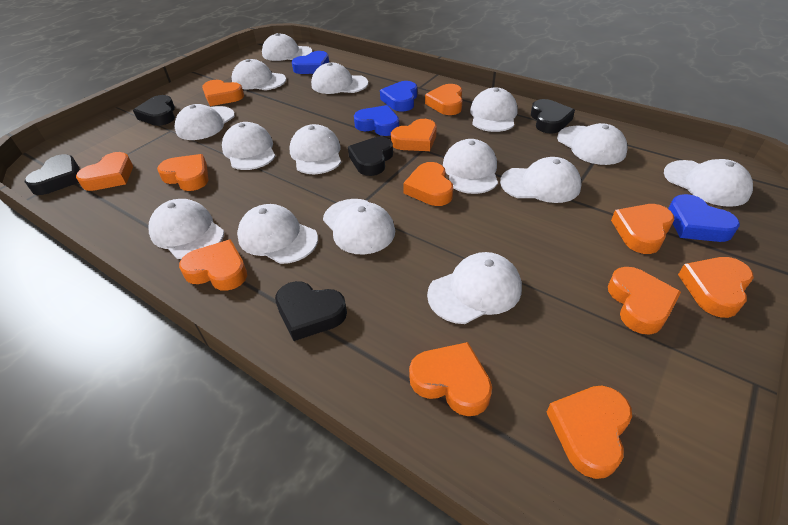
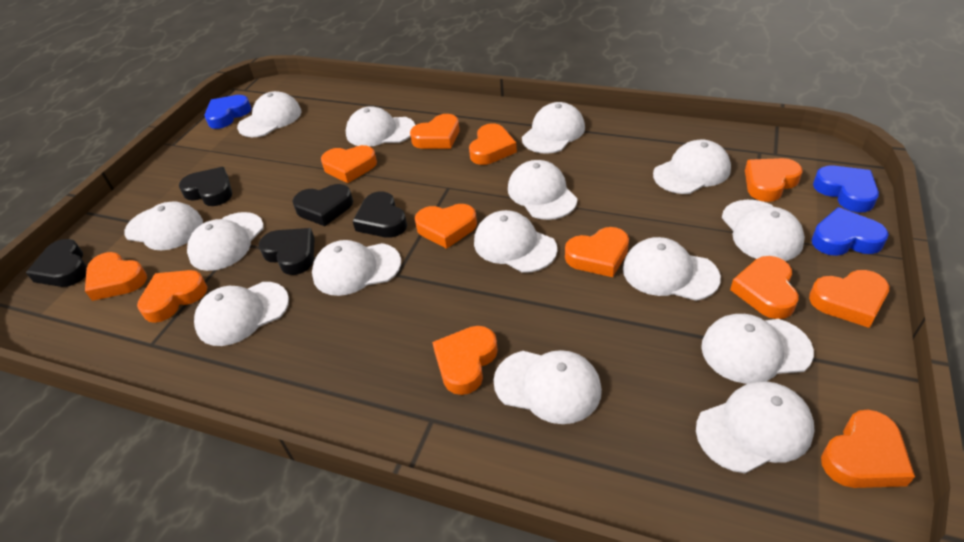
blue heart: [292,51,329,74] [354,105,399,136] [380,81,417,112] [668,194,740,242] = 4 -> [204,95,251,129] [811,207,889,256] [813,166,879,212] = 3

